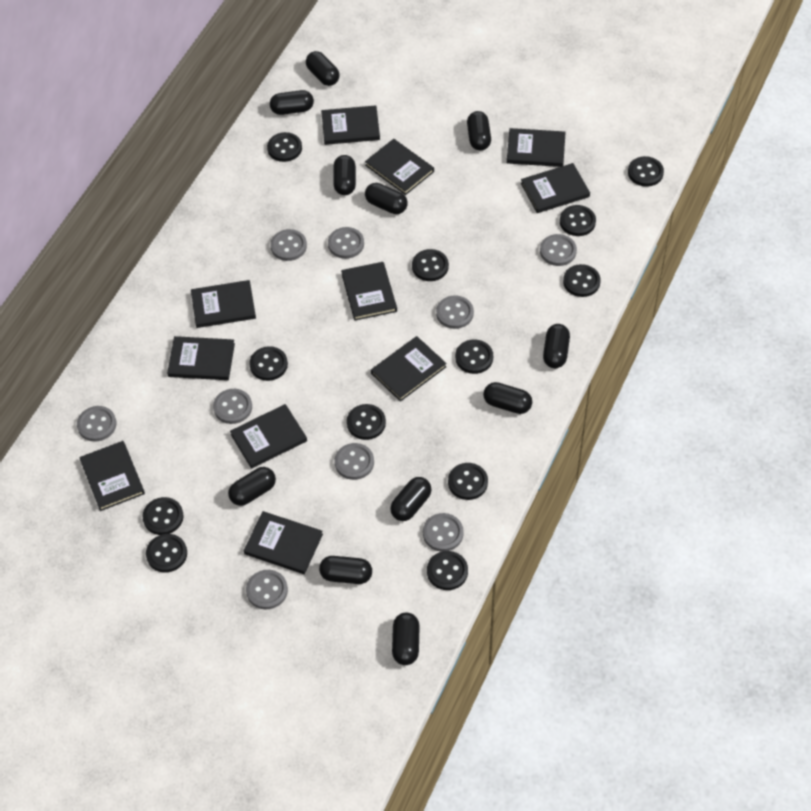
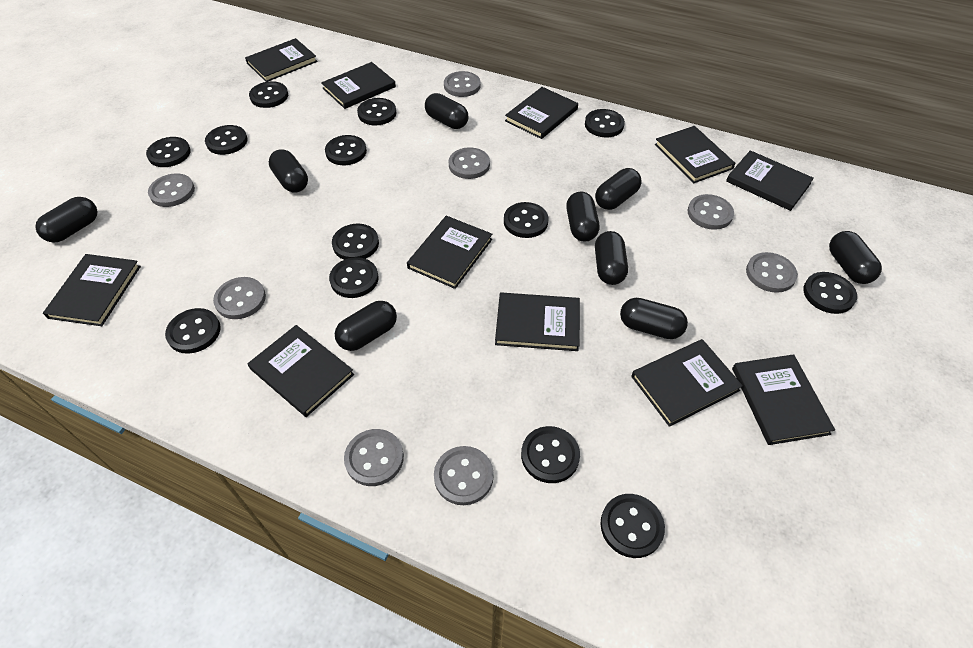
black button: [143,497,184,535] [146,534,187,573] [249,346,288,381] [267,132,302,162] [347,404,386,440] [412,249,449,281] [427,551,468,590] [448,463,488,500] [455,339,493,374] [560,205,596,236] [563,264,601,297] [628,156,664,187] = 12 -> [146,137,191,167] [165,308,221,354] [205,125,248,155] [249,81,288,108] [325,135,367,165] [329,257,379,298] [332,224,379,260] [357,98,396,125] [504,202,549,238] [521,426,580,483] [585,109,625,137] [600,494,665,558] [803,272,857,314] = 13
black capsule: [228,467,276,506] [270,90,314,115] [306,51,340,86] [319,556,372,584] [333,155,356,195] [365,183,408,214] [390,477,432,521] [392,613,420,665] [467,111,491,150] [483,382,532,414] [543,324,570,368] = 11 -> [35,197,98,243] [269,149,308,193] [335,301,397,351] [425,93,468,129] [566,191,599,242] [595,168,642,210] [595,231,628,285] [620,298,688,339] [829,231,882,284] = 9
grey button: [77,406,117,442] [213,389,252,424] [246,570,288,609] [270,229,307,261] [328,227,364,259] [335,443,374,480] [423,513,464,552] [436,296,474,329] [540,234,577,266] = 9 -> [148,173,195,207] [213,277,266,319] [344,429,404,486] [434,446,494,505] [444,71,481,97] [449,147,490,179] [687,194,734,230] [746,252,798,293] = 8

